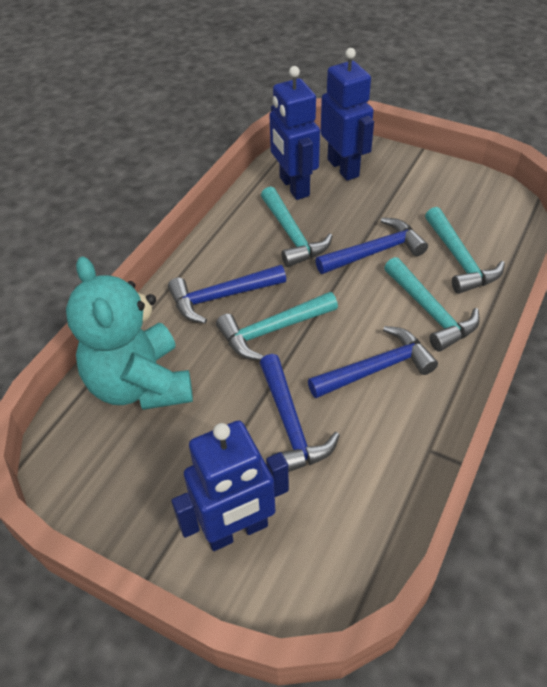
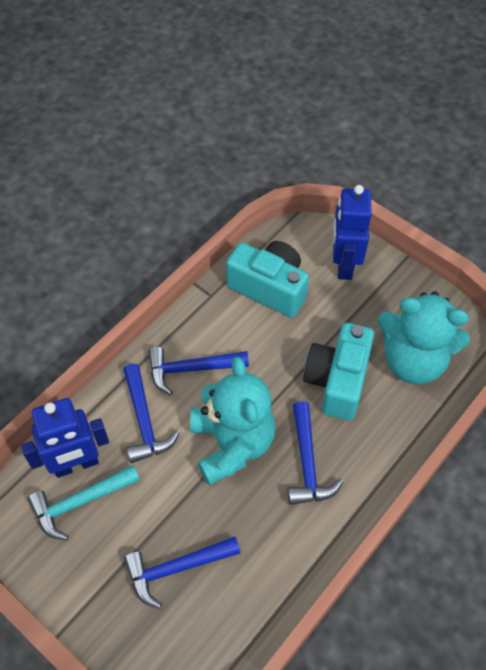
blue robot: [171,421,289,551] [269,66,320,200] [321,48,374,181] = 3 -> [21,398,109,478] [333,185,372,280] = 2
turquoise camera: none = 0 -> [226,241,309,318] [303,323,374,420] = 2
turquoise hammer: [216,292,338,360] [261,186,332,267] [384,257,480,352] [425,207,505,294] = 4 -> [28,465,140,540] = 1
turquoise teddy bear: [66,256,193,410] = 1 -> [190,357,275,485] [377,291,470,384] = 2

